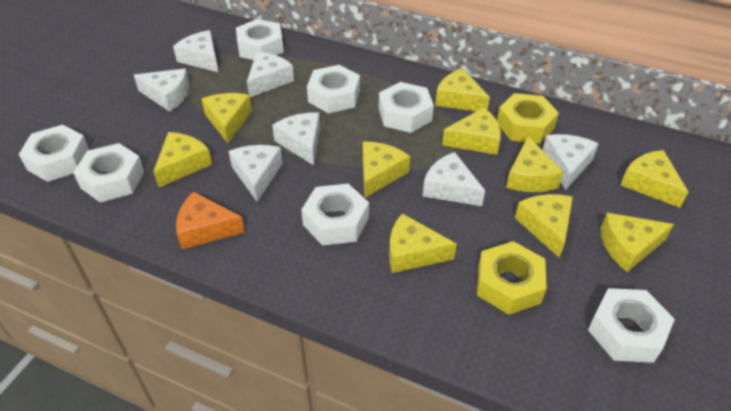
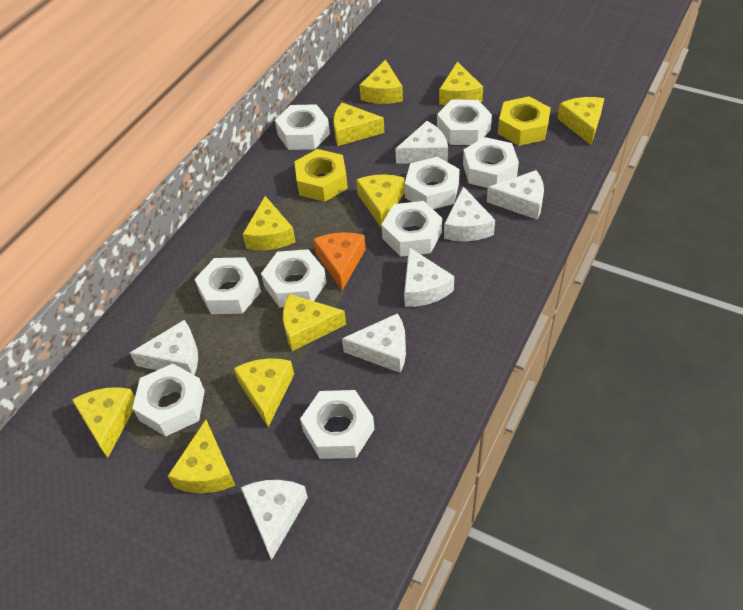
white nut: [19,125,89,182] [73,143,144,202] [236,19,284,60] [301,184,369,246] [307,65,360,113] [379,82,434,133] [588,288,675,363] = 7 -> [132,364,205,436] [195,257,261,314] [261,249,327,307] [275,104,330,150] [300,390,374,459] [382,201,442,257] [405,157,460,209] [437,100,492,145] [463,137,519,188] = 9

